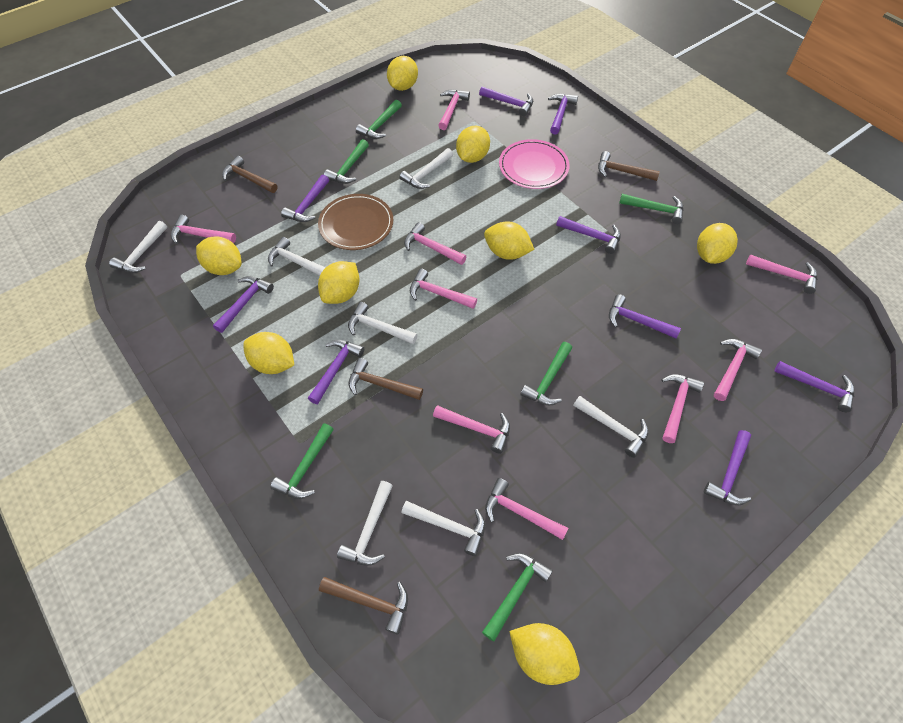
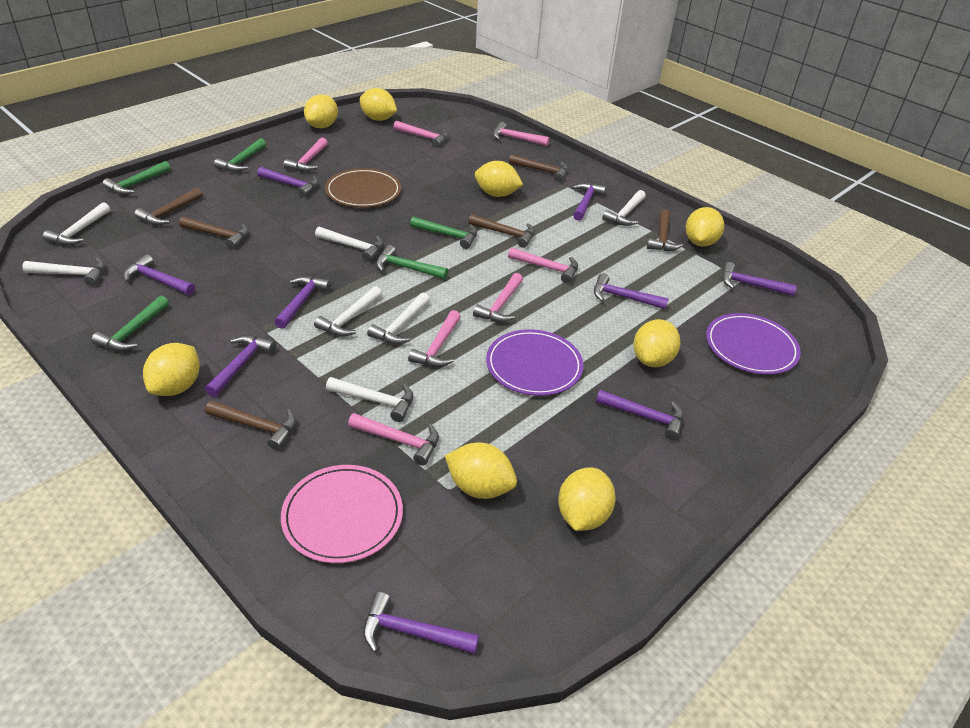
brown hammer: [222,156,277,193] [319,577,408,634] [349,358,423,400] [598,151,660,181] = 4 -> [134,188,203,225] [179,216,248,249] [205,400,296,450] [468,214,535,248] [509,154,568,182] [647,209,683,251] = 6
green hammer: [270,423,334,499] [324,139,369,184] [356,100,402,139] [482,553,553,641] [520,342,572,405] [619,194,684,224] = 6 -> [92,296,169,351] [103,161,171,195] [214,138,266,172] [376,245,448,279] [410,217,477,249] = 5
pink hammer: [171,215,236,244] [404,222,466,265] [410,269,477,309] [433,405,510,454] [438,89,470,130] [485,478,568,540] [662,374,704,443] [714,339,762,401] [746,254,817,294] = 9 -> [284,138,328,172] [348,413,439,466] [393,121,448,147] [408,310,461,367] [473,273,523,322] [493,122,549,146] [508,247,578,283] = 7
purple plate: none = 0 -> [486,329,584,396] [706,313,801,375] = 2

